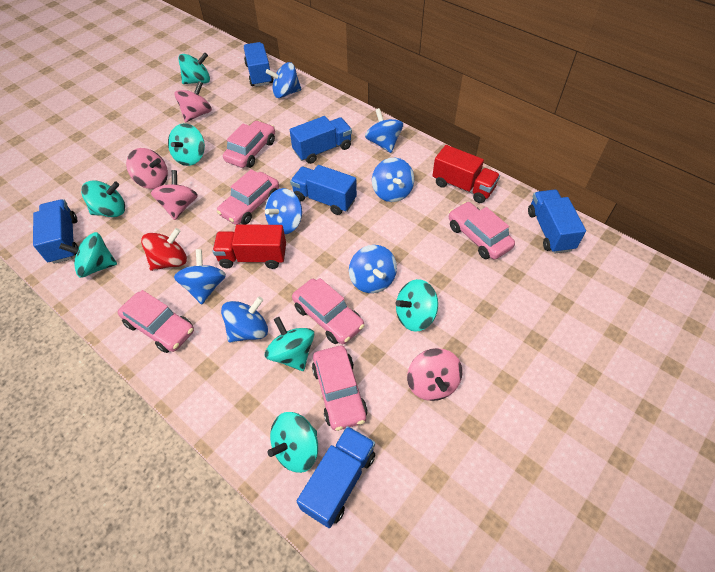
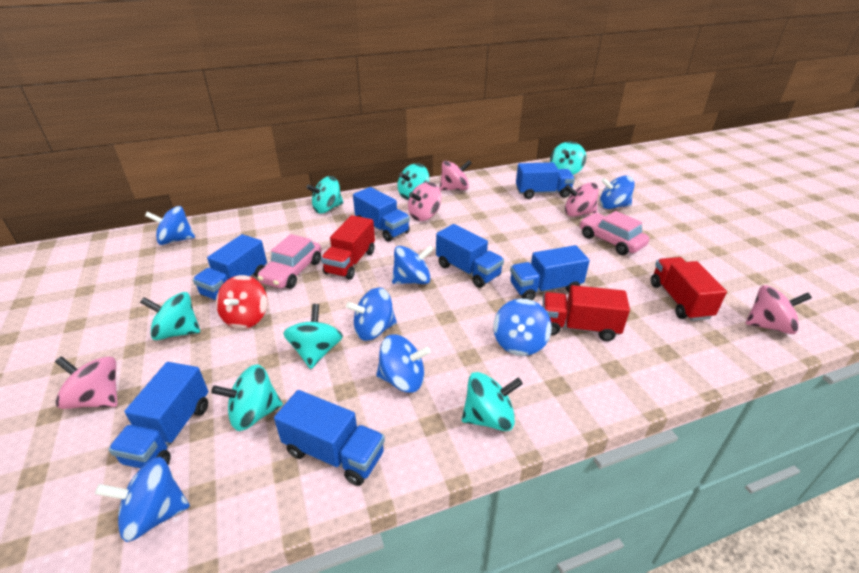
blue truck: [33,199,79,264] [244,42,273,87] [290,116,352,164] [290,165,357,215] [297,426,375,528] [528,189,586,253] = 6 -> [108,362,208,468] [193,234,267,300] [274,390,385,486] [353,187,410,242] [436,224,504,288] [510,245,590,300] [516,162,575,199] = 7
pink car: [118,290,194,353] [217,169,279,225] [223,120,275,168] [292,278,365,344] [312,346,368,431] [449,202,515,259] = 6 -> [257,234,321,289] [580,211,649,255] = 2
pink spinning top: [126,148,168,189] [151,170,198,220] [174,81,212,122] [407,348,463,401] = 4 -> [55,356,118,409] [408,182,442,221] [440,160,471,191] [565,183,599,217] [746,285,812,334] = 5
red truck: [213,224,286,269] [432,145,500,203] = 2 -> [321,215,375,280] [542,285,630,341] [651,257,727,321] = 3

